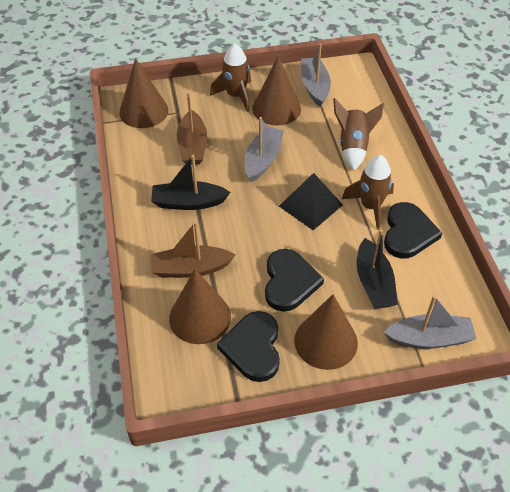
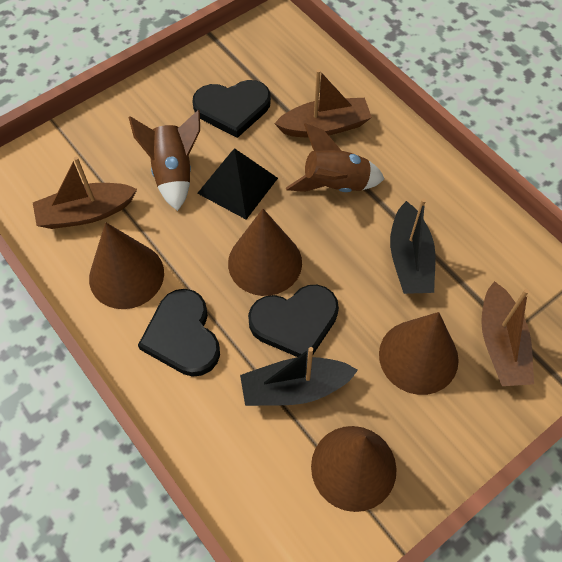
brown boat: [151,221,235,278] [177,92,207,165] = 2 -> [33,156,137,229] [274,69,372,138] [481,281,534,386] = 3
brown rocket: [210,44,251,112] [333,98,384,170] [342,155,394,230] = 3 -> [129,110,200,211] [286,123,384,192] = 2
grey boat: [244,117,284,182] [301,43,331,107] [383,295,476,349] = 3 -> none = 0

